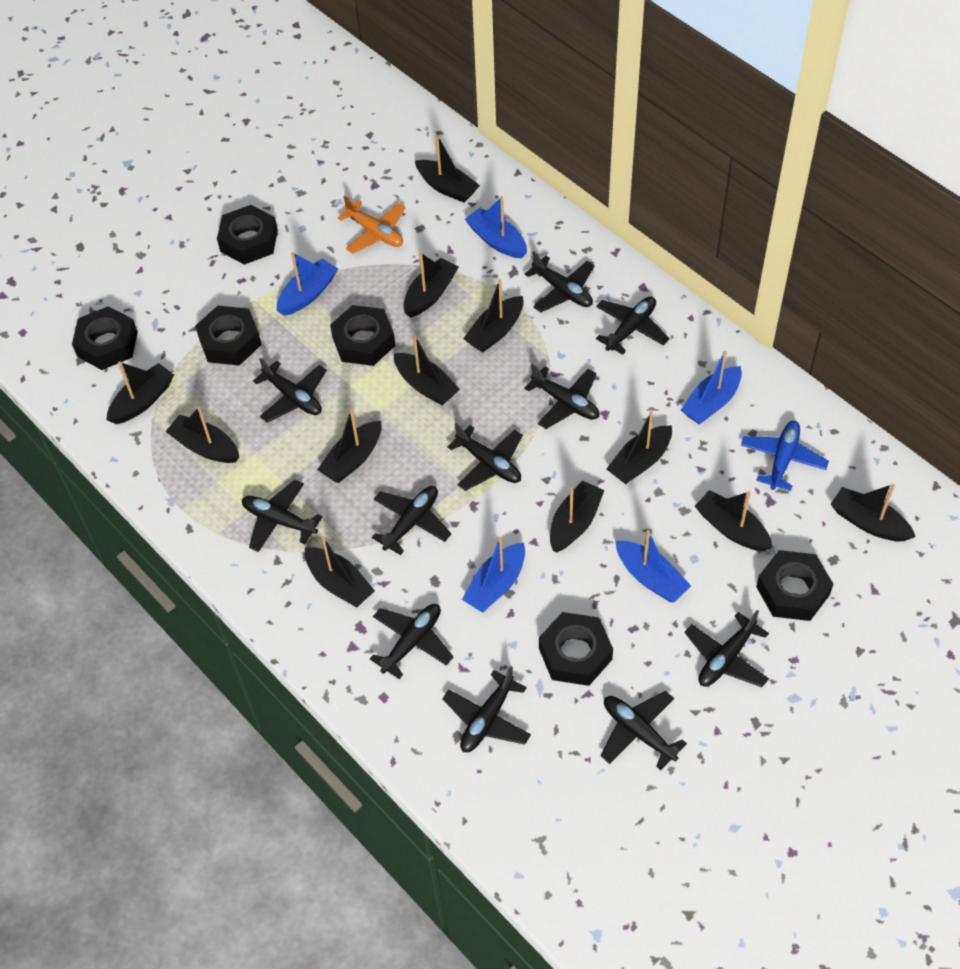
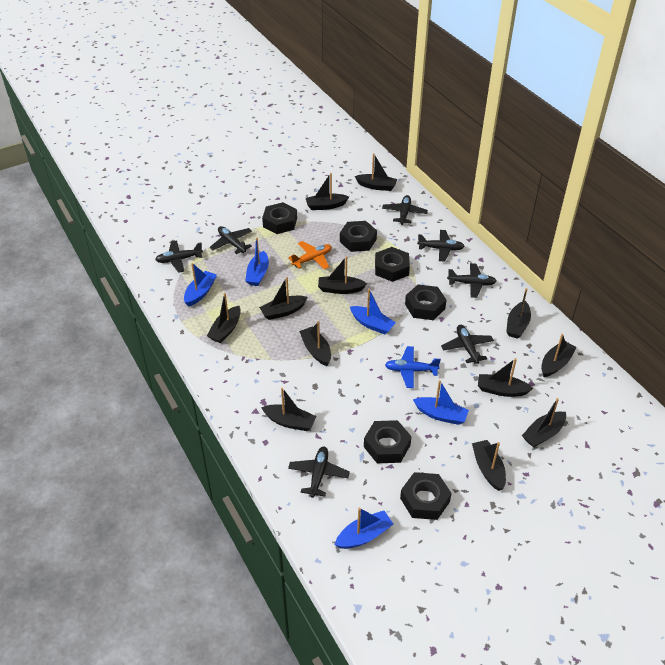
black plane: [242,479,323,552] [253,358,327,423] [370,604,453,679] [372,486,451,555] [442,667,531,752] [447,423,523,491] [524,364,599,429] [525,251,595,312] [596,296,669,355] [601,691,687,770] [685,610,769,687] = 11 -> [155,240,203,273] [210,226,252,254] [288,447,350,498] [382,195,428,225] [417,230,465,262] [441,325,494,364] [447,263,497,298] = 7

